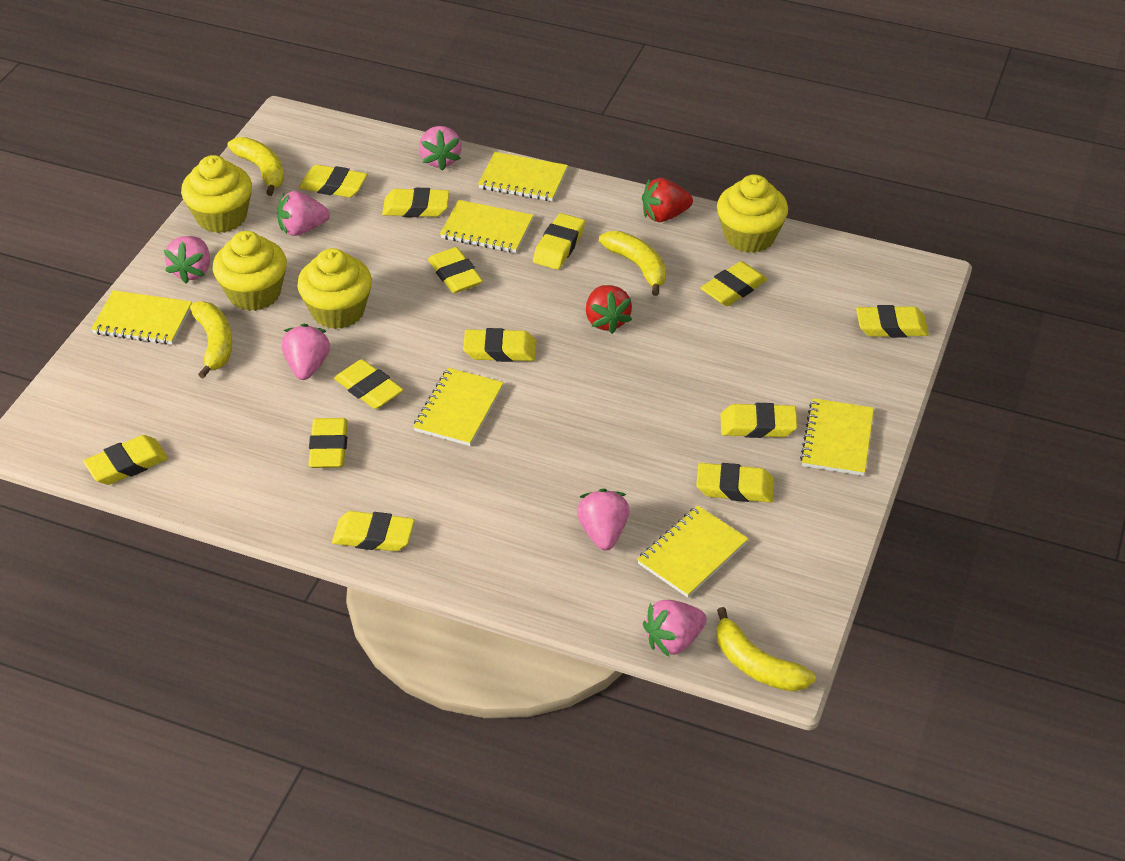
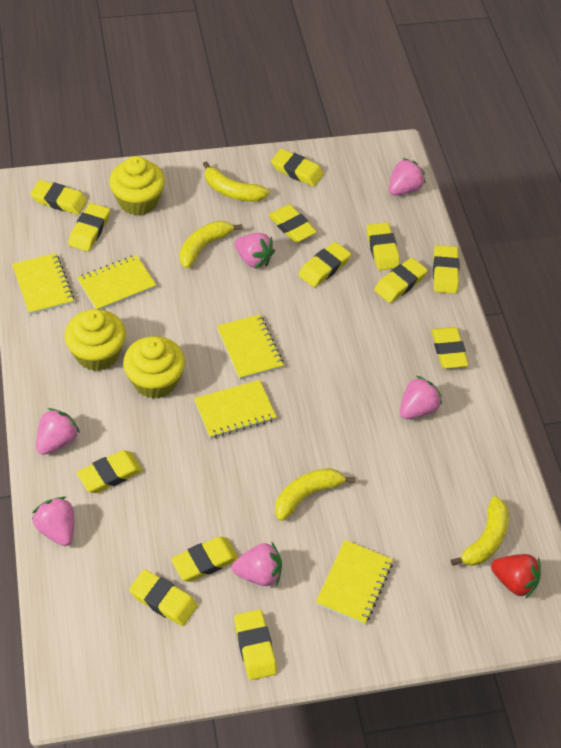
red strawberry: [586,285,632,334] [642,178,693,222] = 2 -> [491,554,541,599] = 1
yellow cupcake: [181,155,252,233] [213,231,287,311] [297,248,372,329] [717,174,788,253] = 4 -> [65,309,126,371] [109,156,165,216] [123,336,185,399] = 3
yellow notebook: [91,290,192,345] [413,368,504,446] [440,200,534,253] [478,152,568,201] [637,505,749,598] [800,398,874,476] = 6 -> [12,253,74,315] [77,255,156,310] [194,380,277,439] [217,314,284,380] [316,540,393,625] = 5

